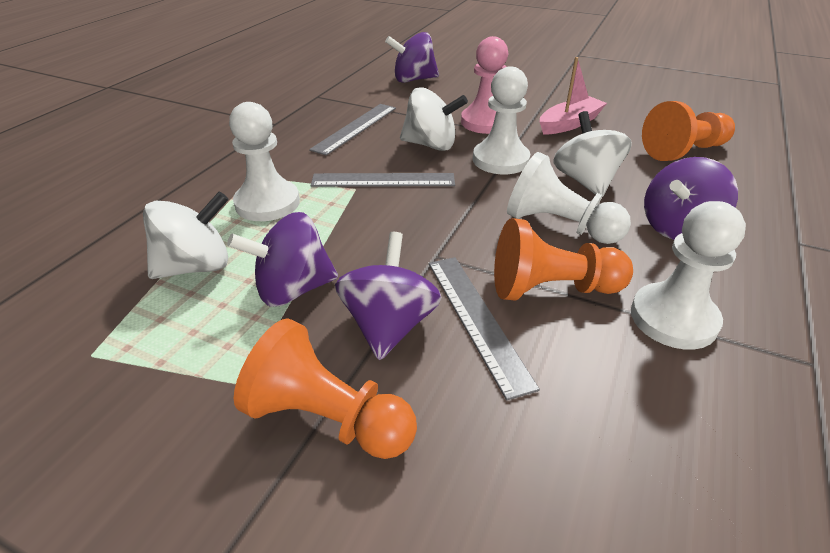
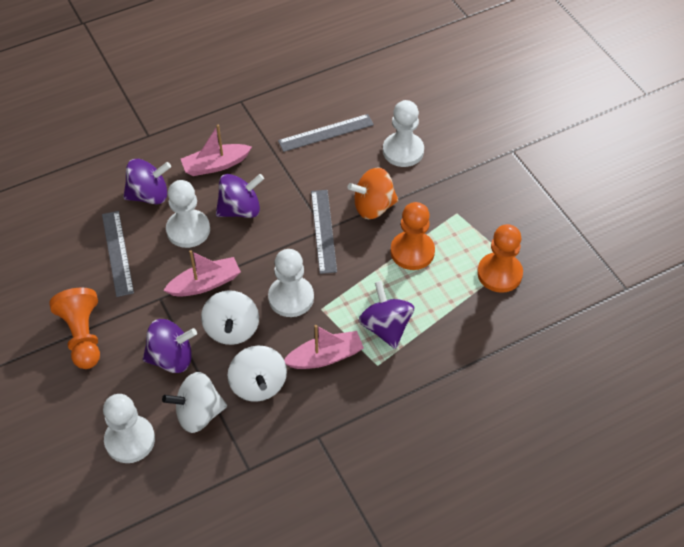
orange spinning top: none = 0 -> [347,167,398,219] = 1
pink boat: [540,57,607,135] = 1 -> [163,250,241,297] [181,125,252,176] [284,325,364,369] = 3
pink pawn: [461,36,508,134] = 1 -> none = 0

